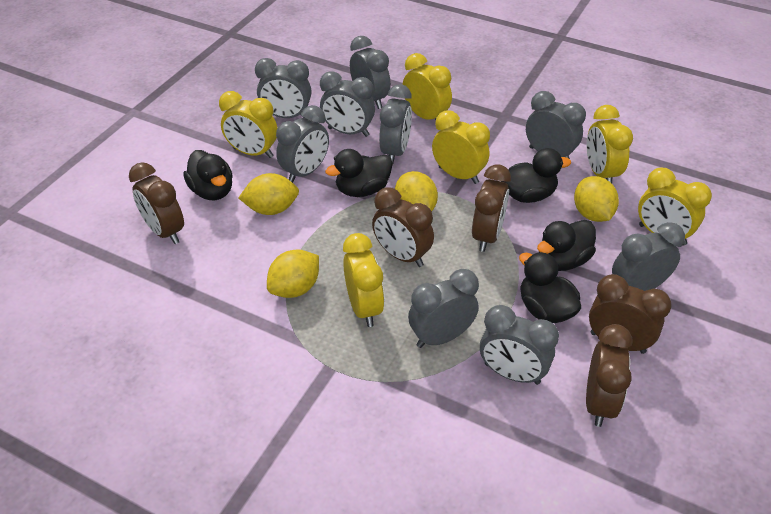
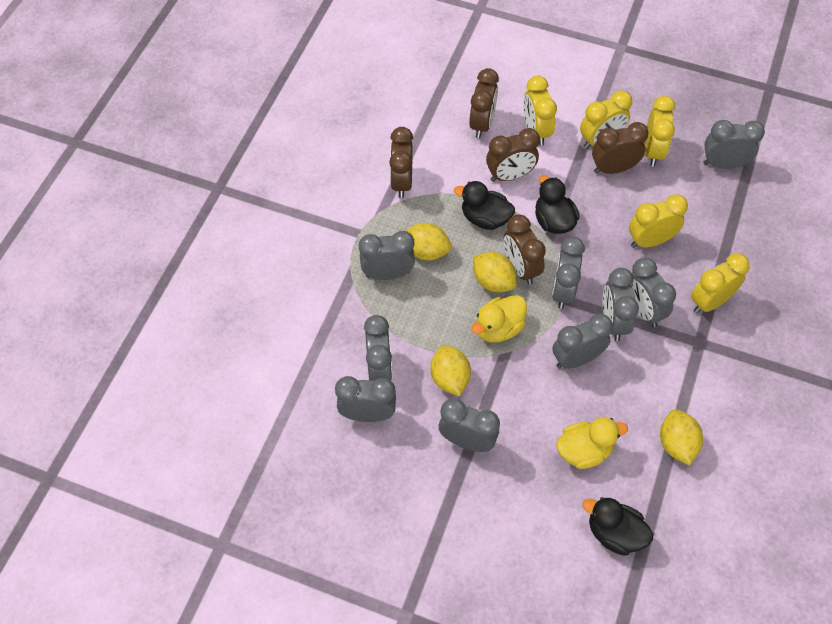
black duck: [183,150,233,200] [325,149,393,197] [501,148,571,203] [519,252,581,323] [537,220,596,271] = 5 -> [454,181,515,230] [535,175,580,234] [583,497,653,555] = 3
yellow clock: [219,91,277,158] [343,233,385,327] [402,53,452,120] [432,110,490,184] [587,105,633,183] [638,168,712,245] = 6 -> [523,76,557,146] [580,90,632,149] [629,194,688,248] [645,96,675,167] [691,253,750,314] = 5
yellow duck: none = 0 -> [471,295,527,343] [556,417,628,469] = 2

